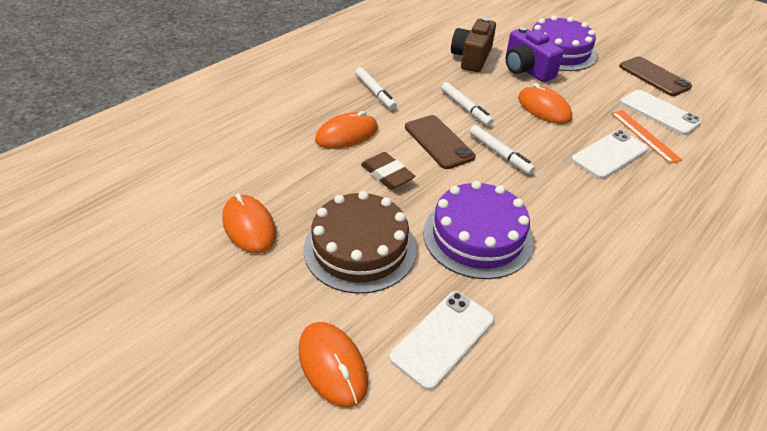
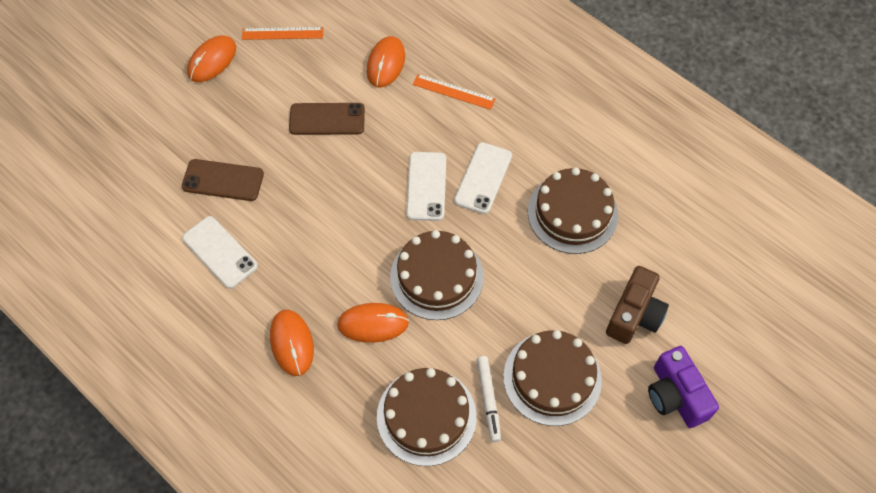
brown cake: [304,191,417,294] = 1 -> [377,368,477,466] [390,230,484,320] [503,330,602,426] [528,167,618,254] = 4
brown eraser: [361,152,415,190] = 1 -> none = 0
orange ruler: [611,110,682,164] = 1 -> [242,27,323,40] [413,74,496,110] = 2
purple cake: [423,181,533,279] [532,15,597,71] = 2 -> none = 0
white marker: [355,67,397,110] [441,82,493,126] [470,125,535,175] = 3 -> [477,356,501,442] = 1

